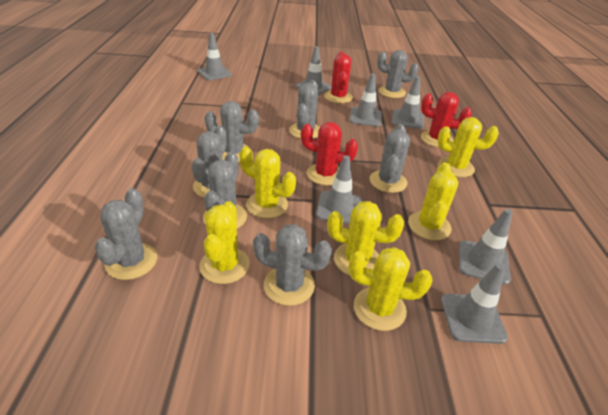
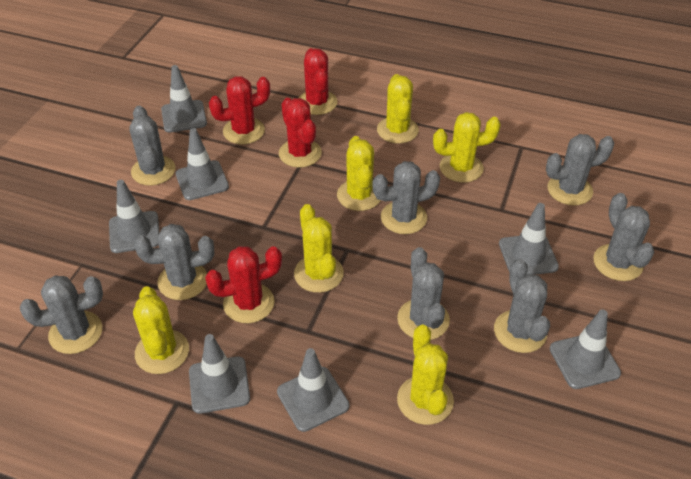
red cactus: [301,122,358,185] [324,52,353,103] [421,92,472,147] = 3 -> [205,246,282,323] [209,76,270,144] [279,98,322,168] [299,48,338,115] = 4

